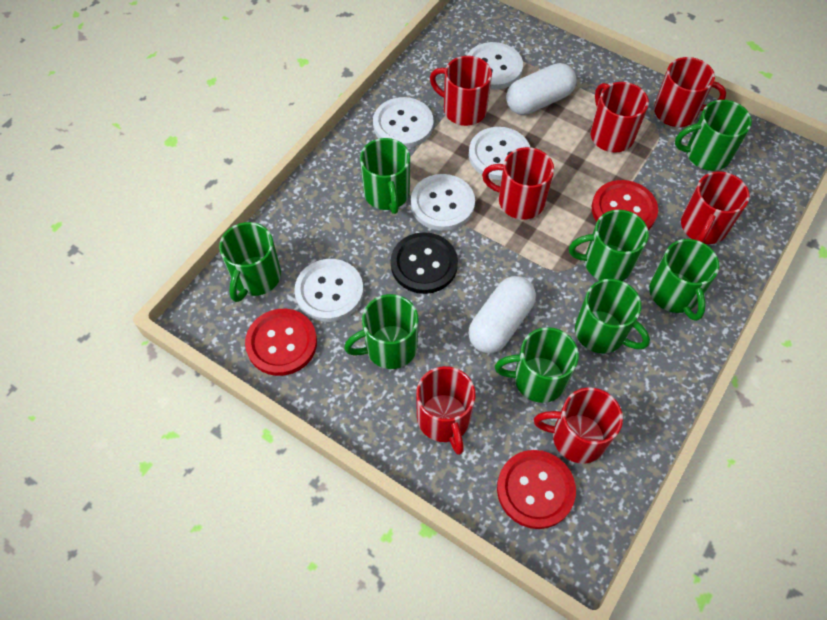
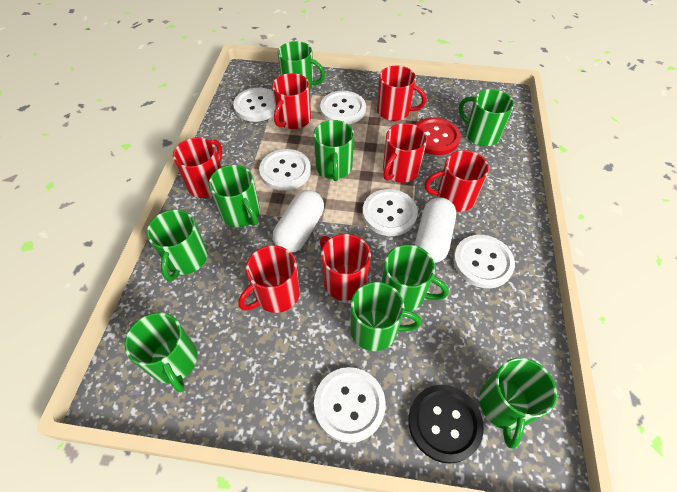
green mug: [219,222,281,302] [344,294,418,369] [360,138,410,214] [495,327,579,403] [569,210,649,281] [575,279,650,354] [649,239,719,321] [675,100,752,171] = 8 -> [124,313,197,392] [147,210,208,281] [209,165,260,227] [277,41,325,90] [313,120,354,181] [350,282,422,351] [382,245,449,311] [459,89,514,146] [479,358,557,449] = 9
red button: [245,309,317,376] [497,450,576,529] [592,180,658,230] = 3 -> [415,117,461,155] = 1
white button: [294,259,364,322] [373,97,433,148] [411,174,475,231] [467,42,523,90] [469,127,530,180] = 5 -> [233,88,276,122] [259,149,311,191] [314,367,386,443] [320,91,366,124] [363,189,418,236] [453,235,515,288] = 6

